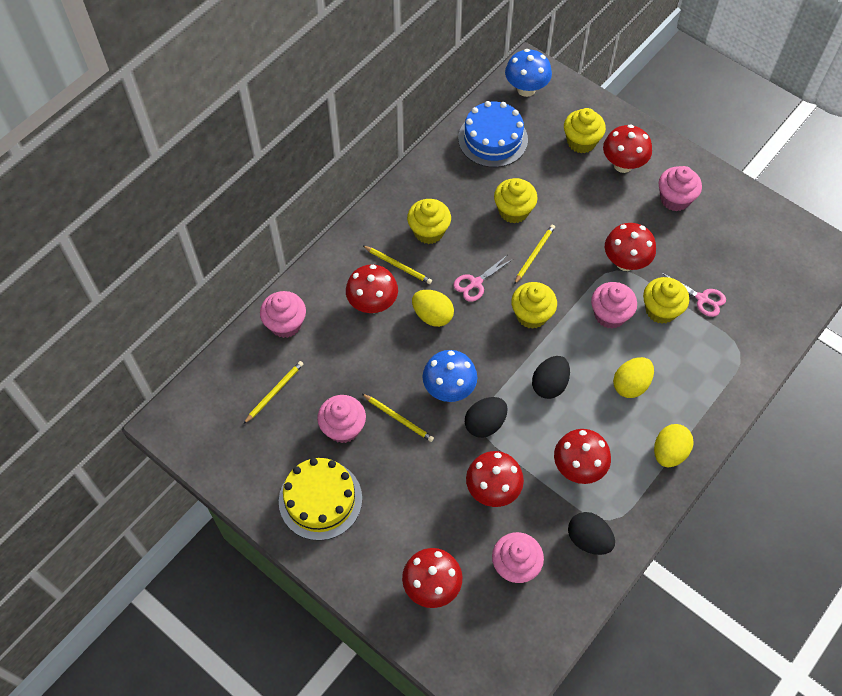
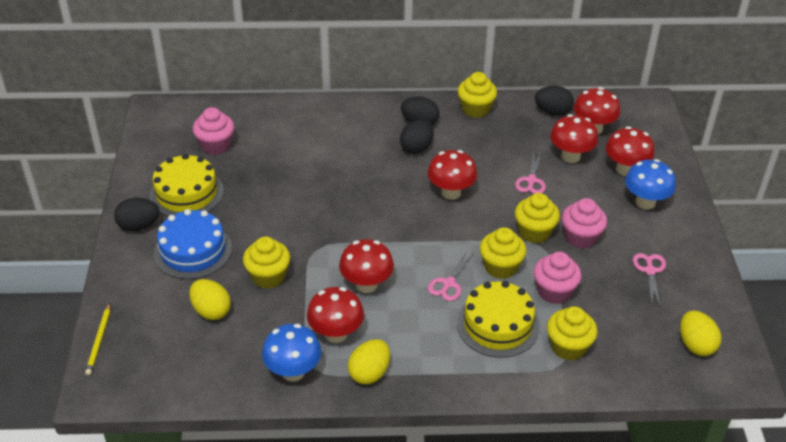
black egg: [465,397,508,438] [532,356,570,399] [568,512,615,555] = 3 -> [114,198,159,231] [400,119,433,154] [401,96,439,125] [535,86,574,116] = 4
pink cupcake: [260,291,306,338] [317,395,366,443] [492,532,544,583] [591,282,637,329] [659,166,702,211] = 5 -> [193,107,234,155] [533,252,582,304] [562,198,607,249] = 3
pink scissors: [453,255,513,302] [662,273,726,317] = 2 -> [428,252,474,301] [515,152,546,194] [633,253,666,306] = 3
yellow cake: [279,458,362,541] = 1 -> [150,154,224,217] [457,281,539,358] = 2
yellow pencil: [244,361,303,424] [362,394,434,442] [363,246,432,284] [514,225,555,284] = 4 -> [85,303,111,375] = 1

